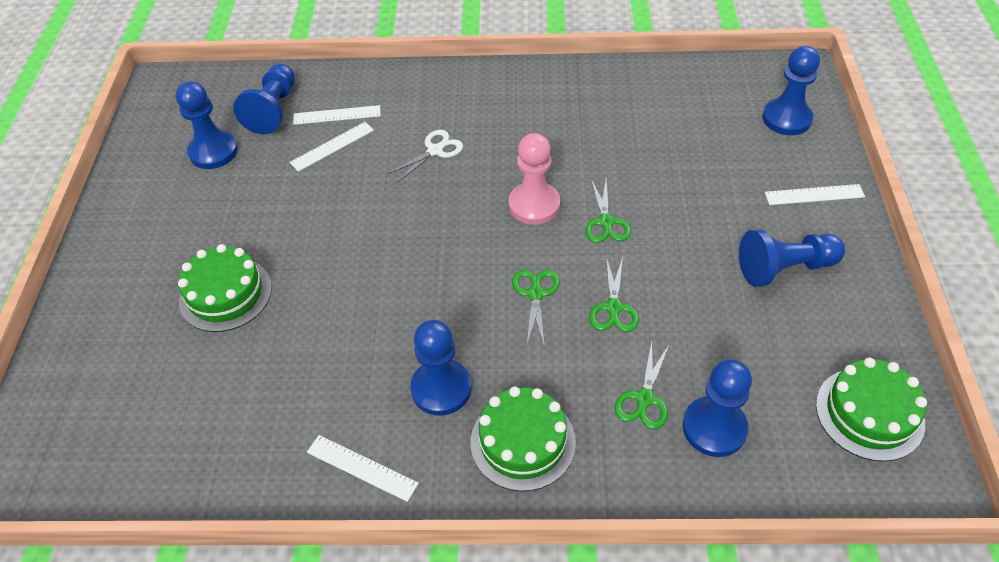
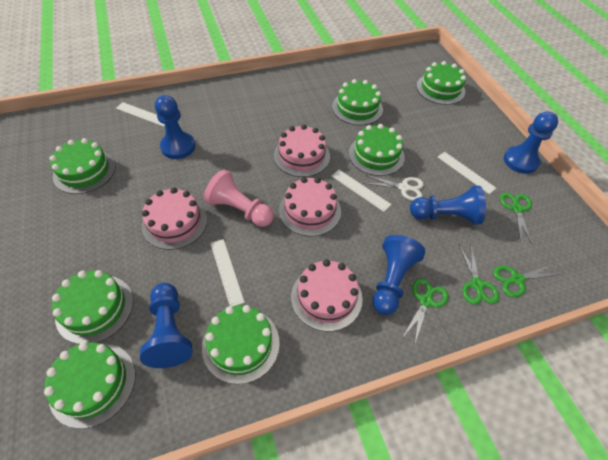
blue pawn: [176,81,238,169] [233,64,295,134] [410,320,472,416] [683,359,752,457] [739,229,845,287] [762,46,820,135] = 6 -> [140,283,192,368] [155,95,195,159] [373,235,425,315] [410,186,486,225] [504,111,558,174] = 5
green cake: [178,244,272,332] [471,386,576,491] [816,358,927,462] = 3 -> [44,342,135,429] [49,138,116,194] [52,270,133,344] [202,305,280,384] [332,79,383,125] [349,124,405,176] [416,61,466,105] = 7
pink cake: none = 0 -> [142,187,207,250] [274,124,330,177] [279,177,341,236] [291,259,363,332] = 4

